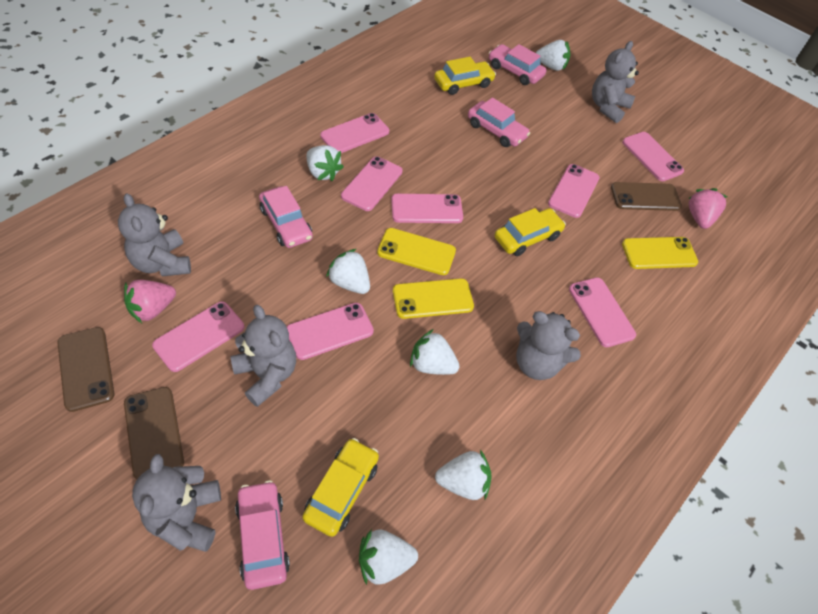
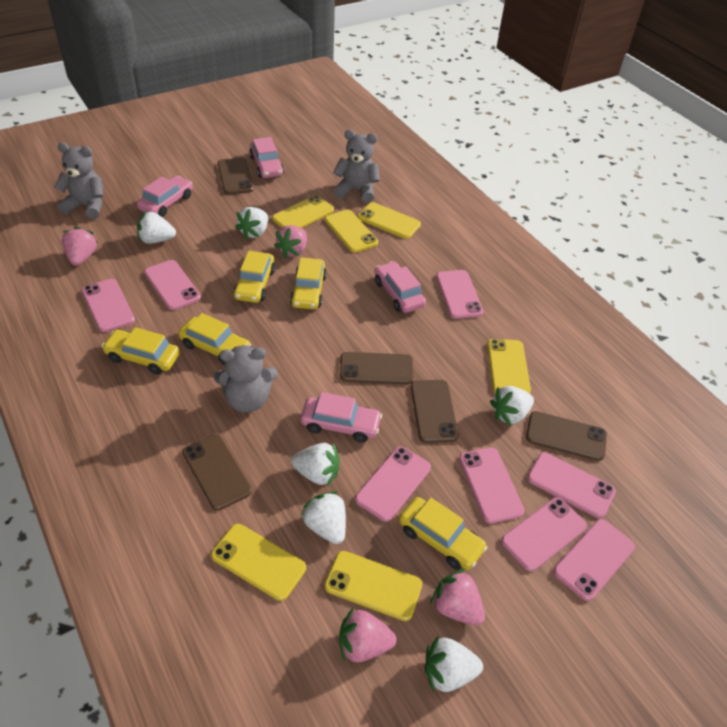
brown phone: [57,327,114,412] [124,387,184,480] [611,182,682,211] = 3 -> [182,434,252,511] [218,158,254,195] [340,352,414,384] [411,380,459,443] [526,411,607,461] = 5
grey teddy bear: [118,193,191,276] [132,454,221,552] [230,305,296,407] [516,311,581,380] [592,41,639,123] = 5 -> [54,143,104,219] [214,345,278,412] [333,130,380,203] = 3
pink strawberry: [124,280,176,323] [688,188,727,229] = 2 -> [62,226,98,266] [274,225,307,258] [339,608,397,663] [430,569,485,626] = 4
yellow car: [302,438,379,537] [434,57,496,95] [494,208,566,256] = 3 -> [101,327,180,374] [178,313,251,365] [233,251,275,303] [290,258,327,309] [399,497,488,570] = 5
yellow phone: [377,228,456,275] [393,278,474,319] [622,237,698,269] = 3 -> [211,524,306,601] [272,195,334,228] [324,551,422,621] [325,209,378,253] [358,202,421,239] [487,339,531,394] = 6

